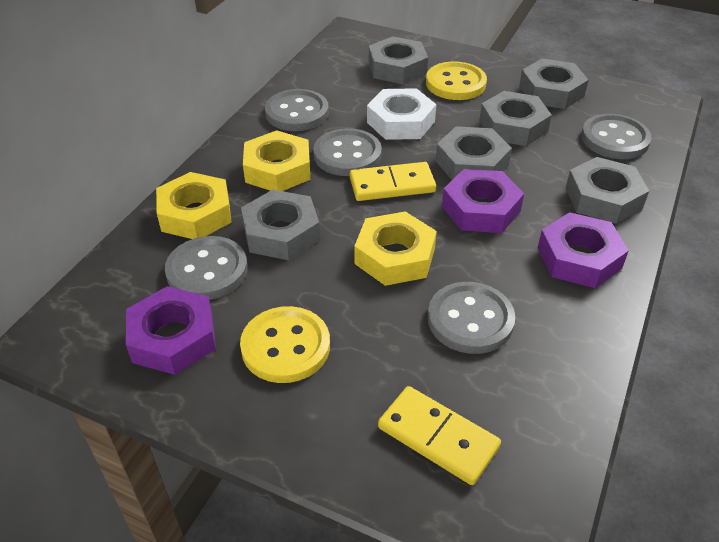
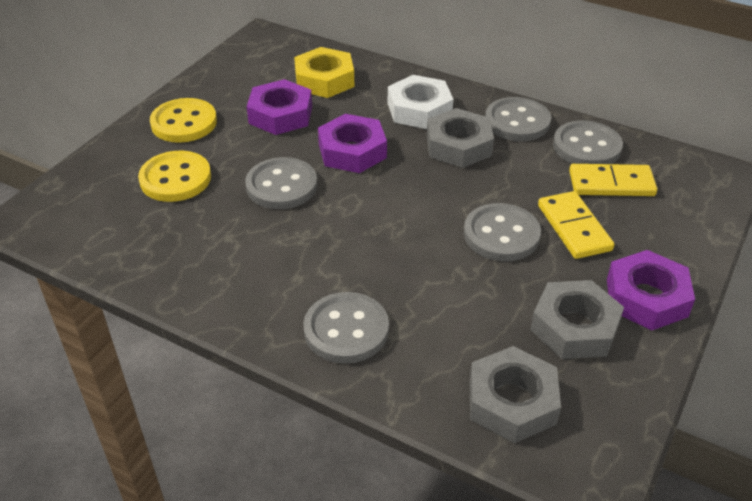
grey nut: [241,190,320,260] [369,36,428,84] [436,126,512,180] [479,91,552,146] [519,58,589,109] [566,157,649,224] = 6 -> [427,108,494,168] [470,346,561,443] [530,280,624,359] = 3
yellow nut: [156,172,232,239] [243,130,310,191] [355,211,437,286] = 3 -> [294,47,354,98] = 1

